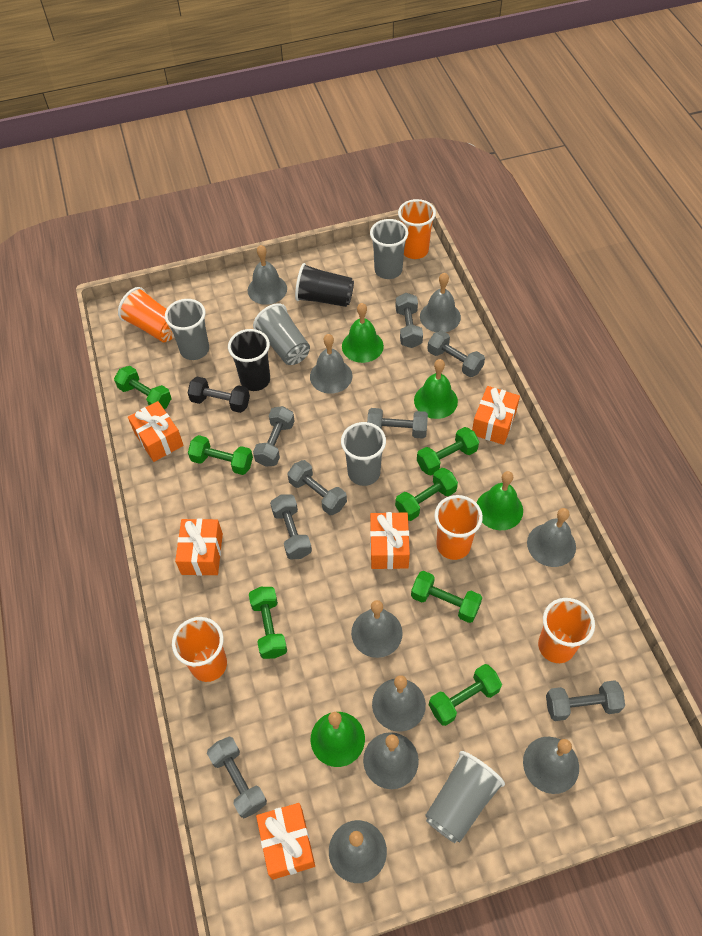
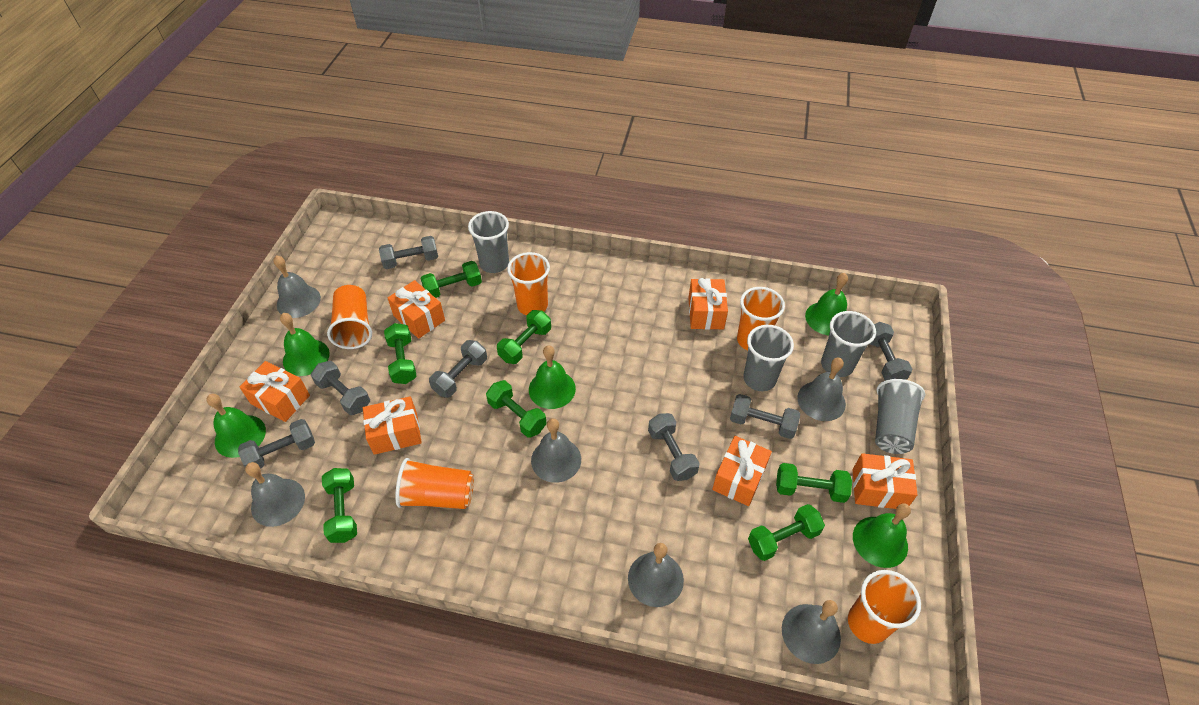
black cup: [228,329,270,391] [295,263,354,307] = 2 -> none = 0
black dumbbell: [188,377,250,413] = 1 -> none = 0
green bell: [311,712,365,767] [342,303,384,363] [414,359,458,419] [477,471,523,530] = 4 -> [206,394,266,458] [280,313,330,376] [529,345,576,409] [805,273,848,335] [853,503,911,568] = 5
grey bell: [248,245,287,305] [310,334,352,394] [329,820,387,883] [351,600,403,658] [363,732,419,789] [372,675,426,732] [420,273,461,332] [523,737,579,794] [527,508,576,567] = 9 -> [245,462,305,527] [274,255,321,318] [531,418,581,483] [628,543,684,607] [782,600,841,664] [797,358,846,421] = 6
grey cup: [165,299,209,360] [253,303,310,365] [341,422,386,486] [370,219,408,279] [425,751,505,843] = 5 -> [468,211,509,273] [743,325,794,391] [821,311,876,377] [875,379,925,454] = 4
grey dumbbell: [207,736,267,818] [253,406,294,467] [270,494,312,560] [287,460,347,515] [367,408,428,439] [395,293,423,348] [427,331,485,377] [546,680,625,721] = 8 -> [238,419,315,469] [311,361,370,415] [379,236,438,269] [429,340,487,398] [648,413,700,481] [730,394,800,439] [870,322,912,381] = 7
orange gift: [128,401,184,462] [175,519,223,576] [256,803,315,880] [370,512,410,569] [472,386,520,445] = 5 -> [239,361,310,422] [363,396,422,455] [388,280,445,339] [688,278,728,330] [712,436,772,506] [853,453,918,509] = 6

